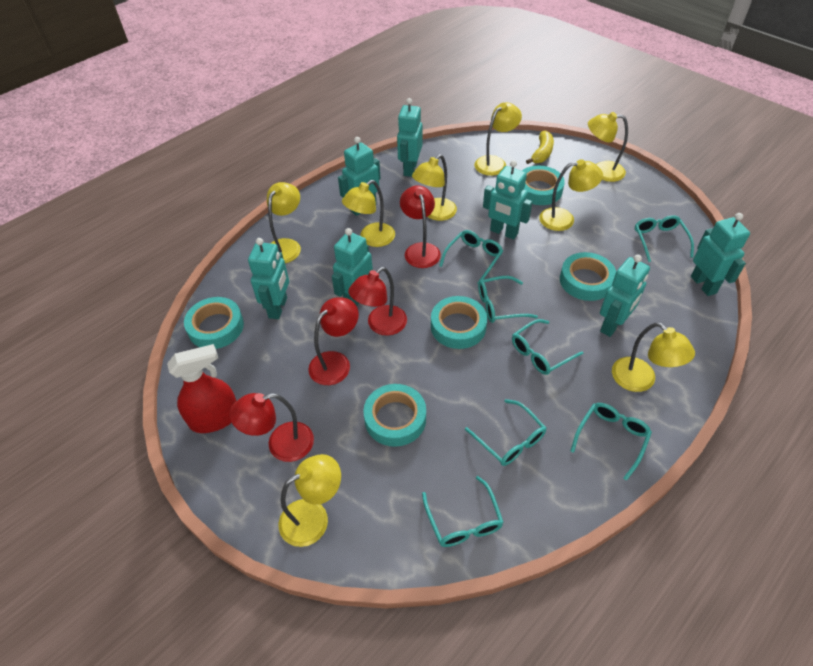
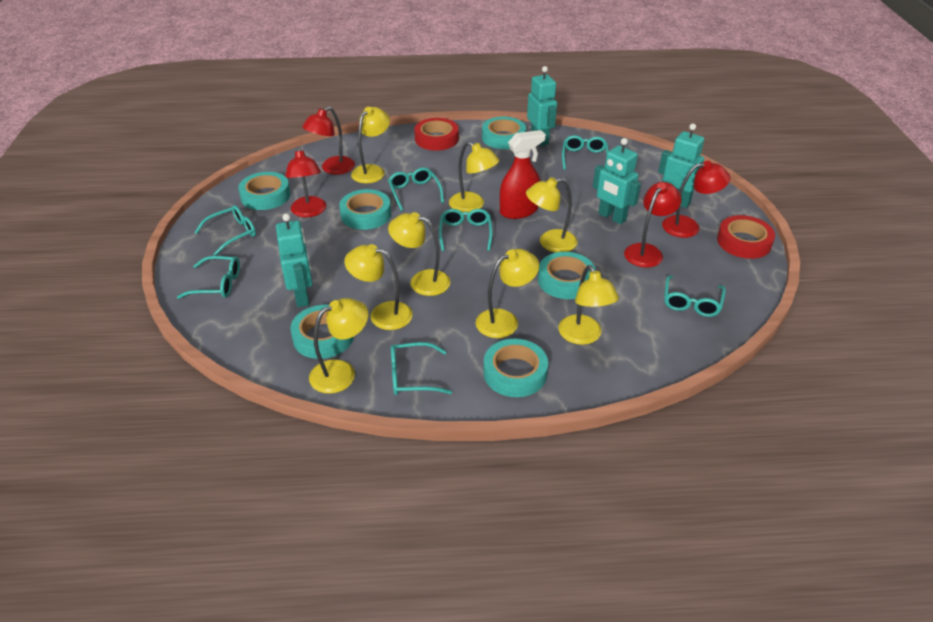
red tape: none = 0 -> [414,118,459,151] [717,215,775,259] = 2
turquoise robot: [248,238,289,319] [332,228,373,306] [338,137,381,216] [397,98,422,177] [483,160,533,239] [600,255,650,337] [691,213,750,296] = 7 -> [276,213,312,307] [527,66,557,146] [593,138,641,224] [658,124,704,208] = 4
turquoise tape: [184,297,244,349] [363,384,426,447] [431,296,487,349] [522,166,565,205] [560,252,616,301] = 5 -> [238,172,290,210] [290,305,354,359] [339,189,391,230] [482,117,526,149] [483,339,548,397] [538,252,596,299] = 6
yellow banana: [526,130,554,164] = 1 -> none = 0

